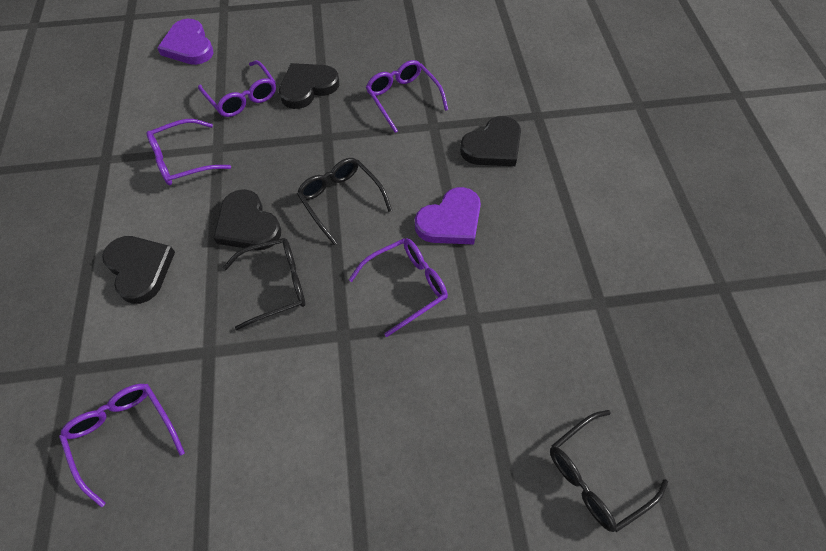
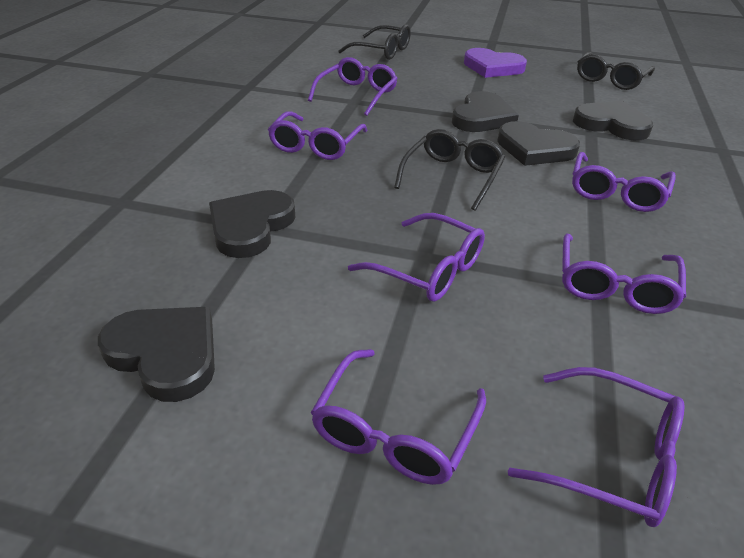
black heart: [102,236,175,304] [213,189,281,250] [279,63,339,109] [460,116,521,166] = 4 -> [98,307,215,402] [209,190,296,258] [452,91,519,132] [497,121,580,166] [573,101,653,140] = 5
purple glasses: [59,384,185,507] [146,119,231,185] [198,60,276,117] [349,238,448,337] [366,60,448,133] = 5 -> [268,111,368,160] [308,57,398,116] [311,349,486,485] [348,213,485,302] [508,367,685,527] [562,233,686,314] [572,152,676,212] = 7
purple heart: [157,19,214,65] [415,187,481,244] = 2 -> [464,48,527,78] = 1

